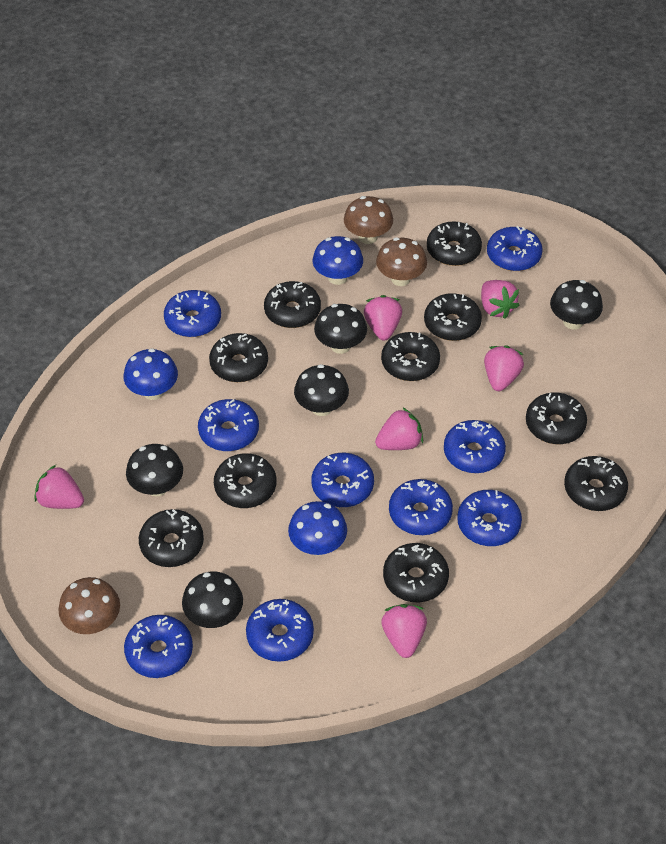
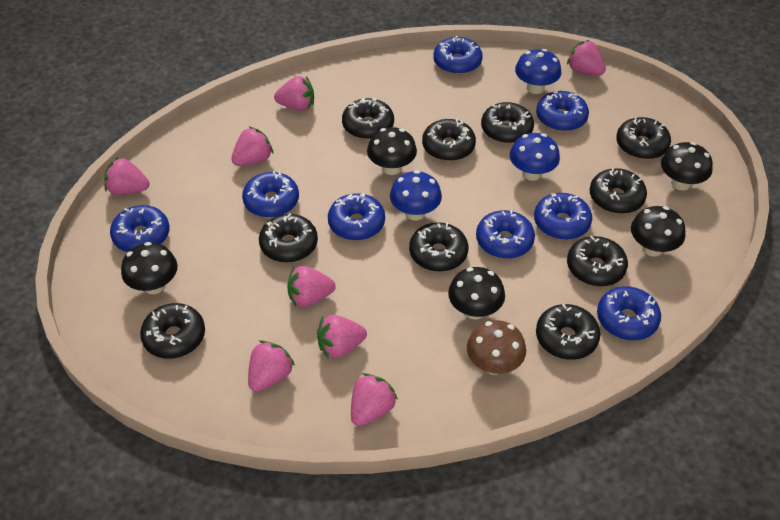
blue donut: [124,615,193,678] [164,290,221,337] [198,399,259,451] [246,599,314,662] [311,453,374,507] [389,479,453,535] [444,420,506,473] [457,490,522,546] [487,226,543,271] = 9 -> [110,205,170,252] [242,171,299,218] [328,193,385,241] [433,36,483,74] [476,210,535,259] [534,193,592,240] [536,90,589,131] [597,286,661,340] = 8
brown mushroom: [59,577,120,634] [344,196,393,244] [376,237,427,286] = 3 -> [467,320,526,375] = 1
pink strawberry: [34,465,84,509] [364,295,402,340] [375,407,423,450] [381,604,427,658] [481,280,520,319] [484,345,524,391] = 6 -> [104,157,149,195] [231,127,273,166] [248,340,295,392] [274,76,314,111] [287,266,336,307] [317,315,367,359] [351,373,398,426] [567,40,606,76] = 8

